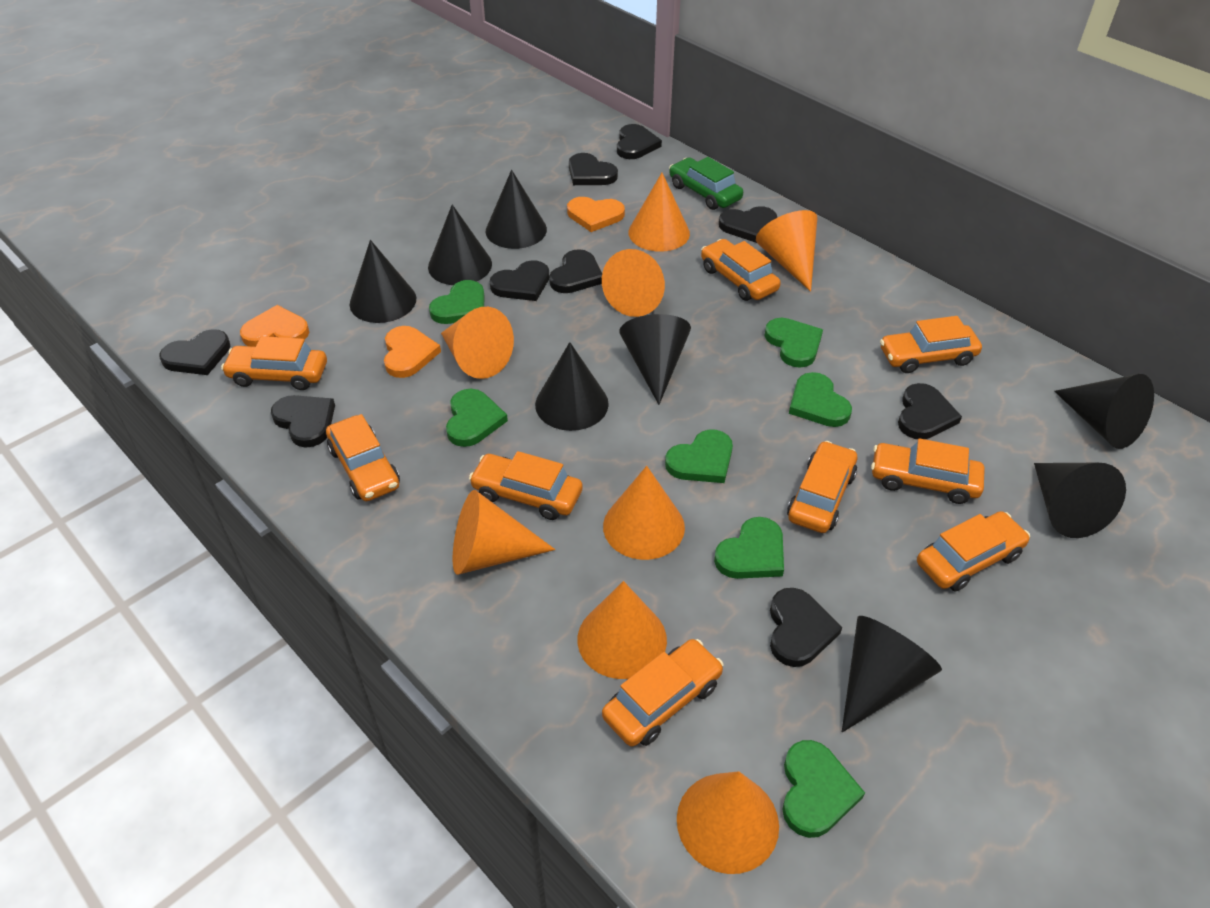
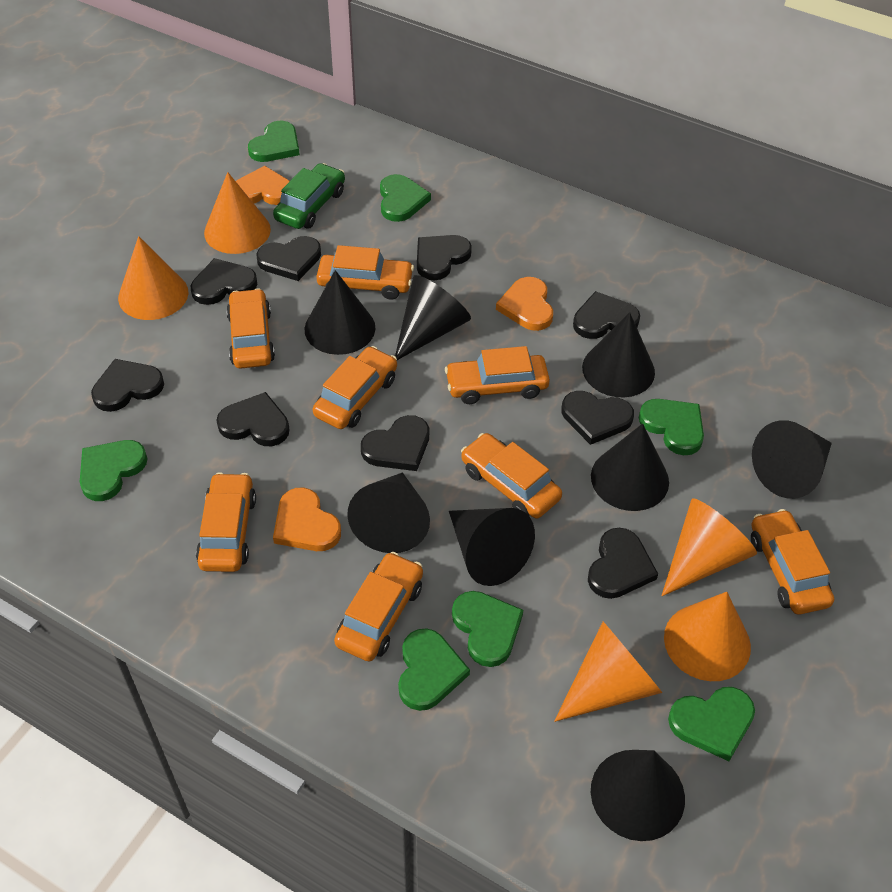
orange car: [221,336,327,390] [326,414,400,501] [469,451,583,520] [602,639,724,747] [701,239,781,301] [787,441,857,533] [871,438,984,504] [880,316,982,373] [917,511,1030,591] = 9 -> [196,472,256,572] [226,288,275,369] [313,346,397,429] [316,245,414,300] [334,552,423,662] [445,346,550,404] [461,433,562,519] [751,509,834,614] = 8
orange cone: [441,307,514,379] [453,490,555,575] [578,581,667,679] [602,249,665,317] [603,466,685,560] [629,173,690,252] [677,771,779,874] [756,210,817,292] = 8 -> [118,236,189,320] [204,172,271,254] [554,622,662,722] [662,498,757,596] [664,592,751,681] = 5

